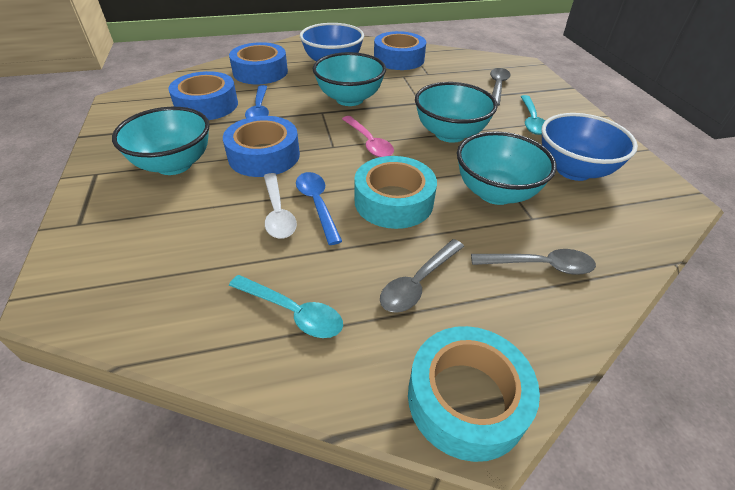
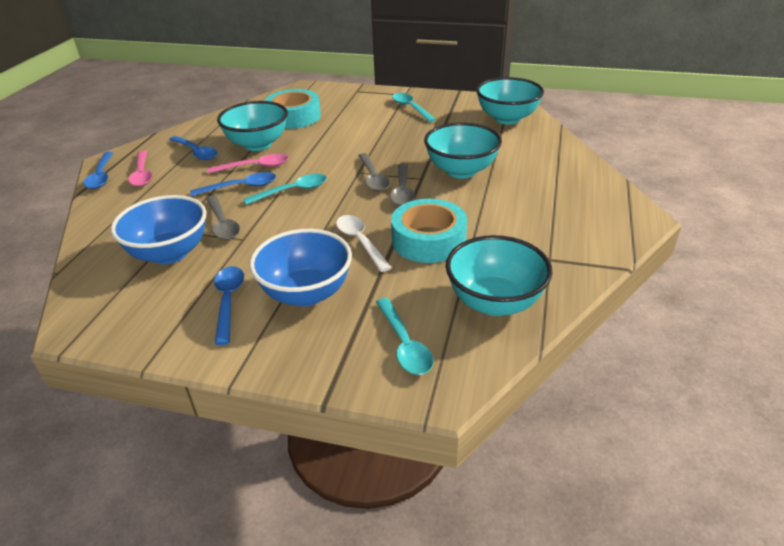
blue spoon: [245,85,269,118] [296,172,342,245] = 2 -> [83,152,113,189] [169,136,217,160] [190,172,276,196] [214,266,244,345] = 4
blue tape: [168,71,238,120] [223,116,300,177] [229,42,288,84] [374,31,426,70] = 4 -> none = 0
pink spoon: [342,116,394,157] = 1 -> [128,150,152,187] [207,154,289,173] = 2
turquoise spoon: [229,275,343,338] [521,95,545,135] = 2 -> [243,174,327,205] [376,298,433,375] [392,93,436,122] = 3

